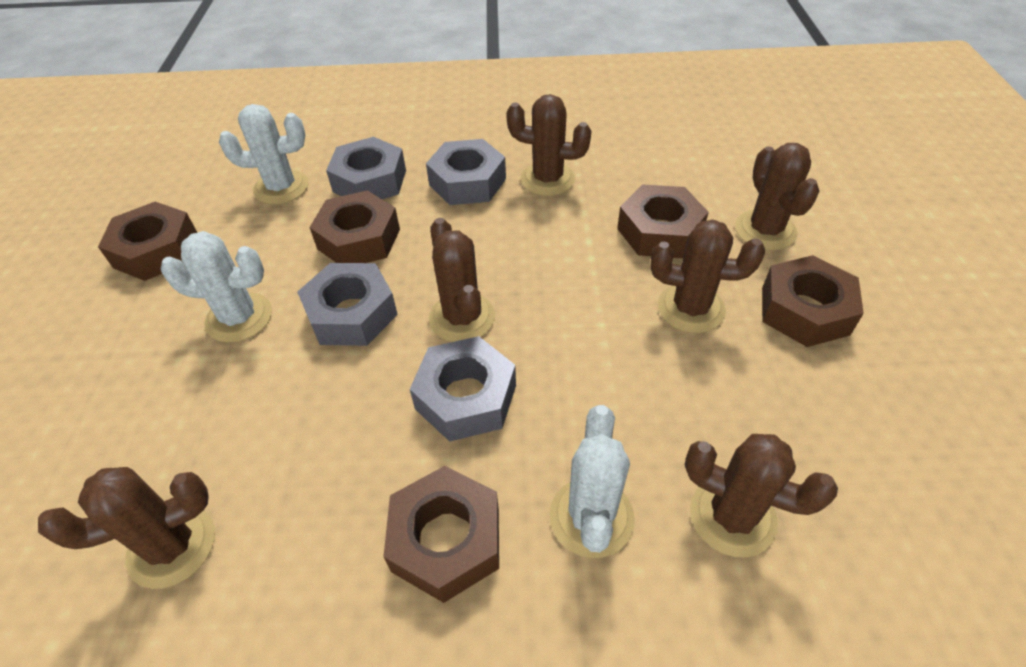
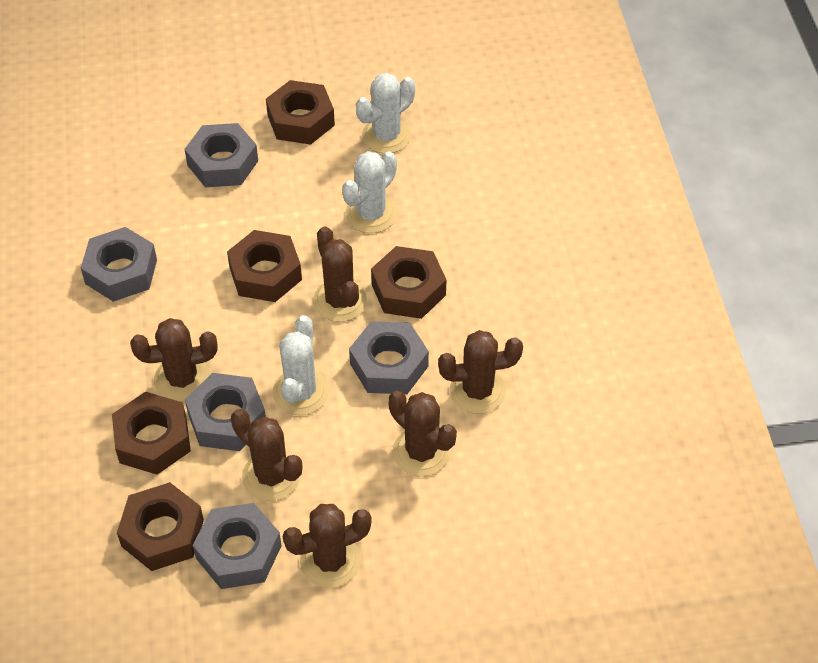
grey nut: [297,263,398,346] [326,137,406,199] [410,336,516,442] [426,139,506,205] = 4 -> [81,227,157,302] [184,123,258,187] [185,373,266,451] [193,503,282,589] [349,321,429,394] = 5

